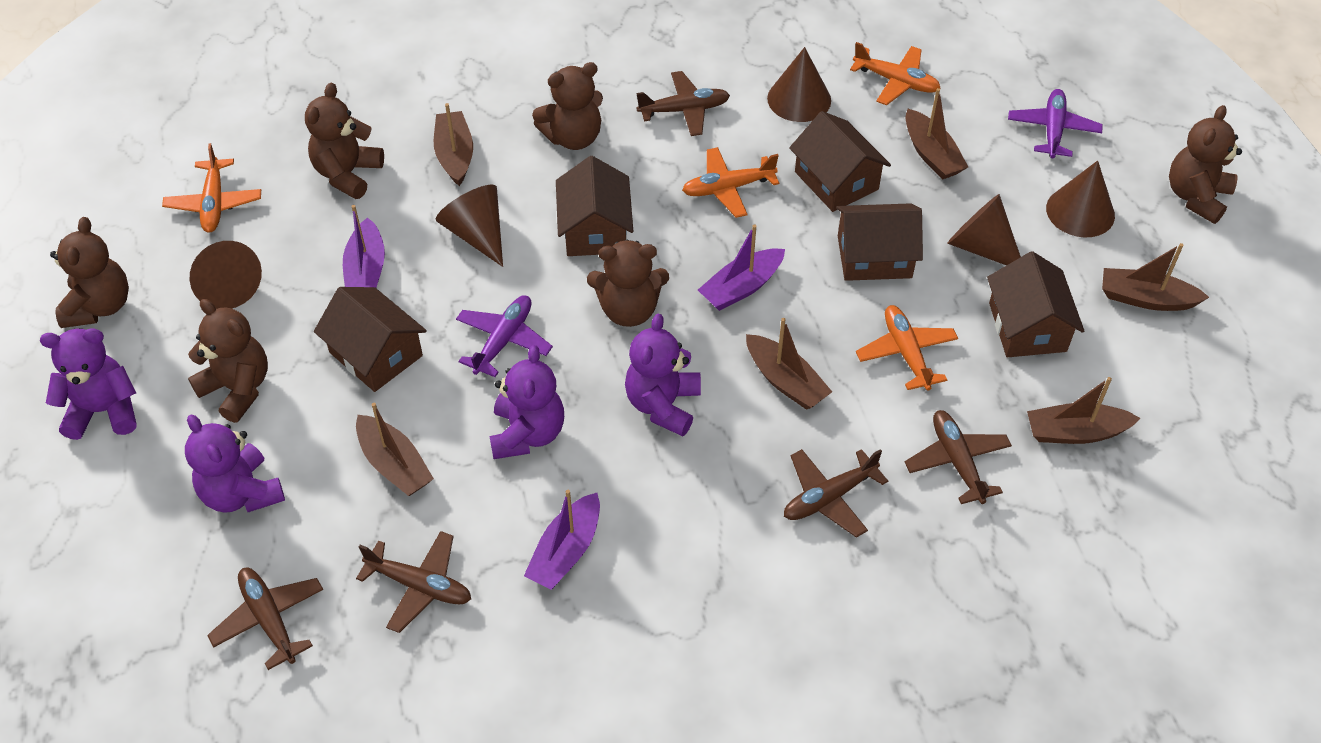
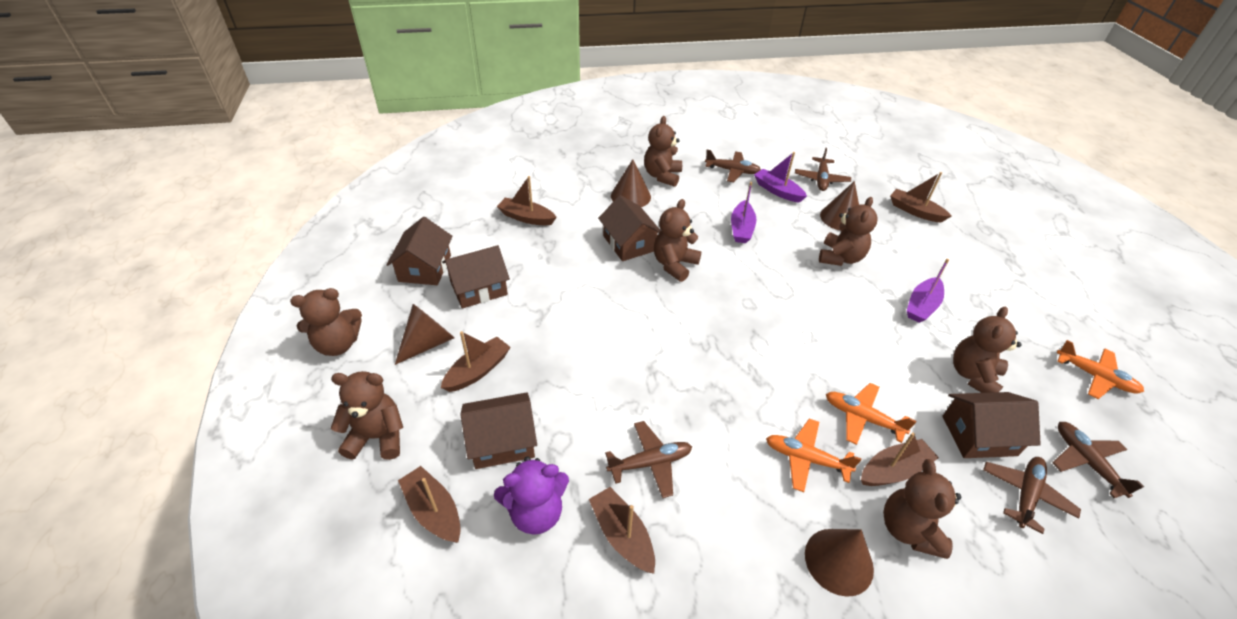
brown cone: [190,241,262,309] [436,185,503,267] [767,47,831,122] [947,194,1021,265] [1046,160,1115,237] = 5 -> [395,304,454,365] [611,159,651,207] [805,529,874,597] [820,181,859,230] = 4
brown teddy bear: [50,217,129,328] [188,299,268,423] [305,83,384,199] [532,62,603,150] [587,240,669,327] [1169,105,1242,224] = 6 -> [290,288,362,356] [331,371,403,460] [644,116,682,187] [654,199,702,282] [819,197,878,266] [883,459,961,559] [953,307,1022,393] = 7
orange plane: [162,143,261,233] [682,147,779,218] [850,42,940,105] [856,305,958,391] = 4 -> [766,419,861,492] [826,383,916,445] [1057,340,1144,399] = 3
purple plane: [456,295,553,377] [1008,89,1103,158] = 2 -> none = 0
purple teddy bear: [40,328,137,440] [185,415,285,513] [490,345,564,459] [625,314,701,436] = 4 -> [494,456,569,535] = 1

